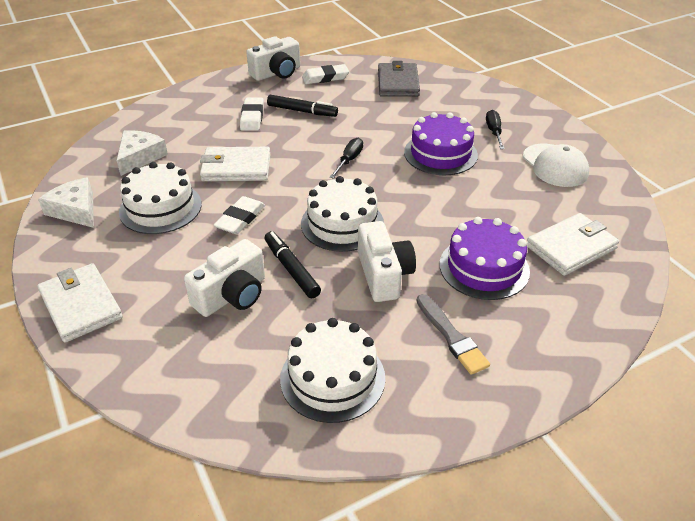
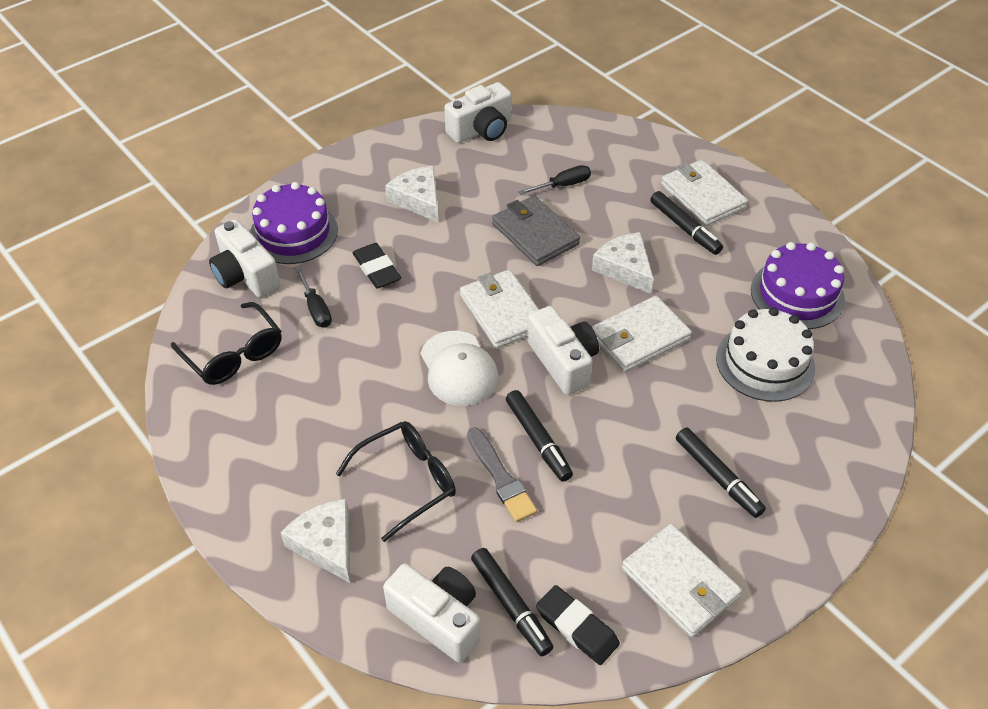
black eraser: none = 0 -> [353,243,401,289] [536,585,620,665] = 2
black glasses: none = 0 -> [171,302,282,385] [336,421,456,542] = 2
black marker: [265,231,321,298] [267,95,338,117] = 2 -> [471,548,554,656] [506,390,573,482] [650,191,723,255] [676,427,766,518] = 4
white cake: [119,162,202,234] [280,318,385,423] [301,176,384,252] = 3 -> [716,307,815,402] = 1
white camera: [184,239,265,317] [246,36,300,81] [358,221,416,302] = 3 -> [209,219,280,297] [383,563,481,663] [444,82,512,143] [527,306,599,395] = 4
white cheese: [38,177,94,228] [116,130,168,176] = 2 -> [281,499,350,583] [385,166,438,222] [592,232,654,294] = 3
white eraser: [214,196,265,234] [240,97,264,131] [302,64,349,84] = 3 -> none = 0
white wallet: [37,263,123,343] [200,147,270,181] [527,213,619,276] = 3 -> [460,270,539,348] [592,296,692,372] [622,524,742,637] [661,159,748,226] = 4

